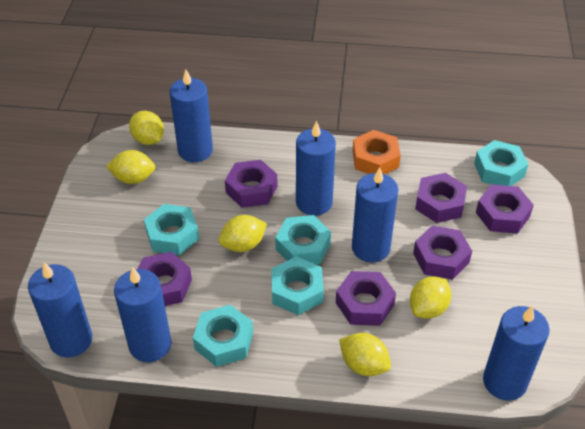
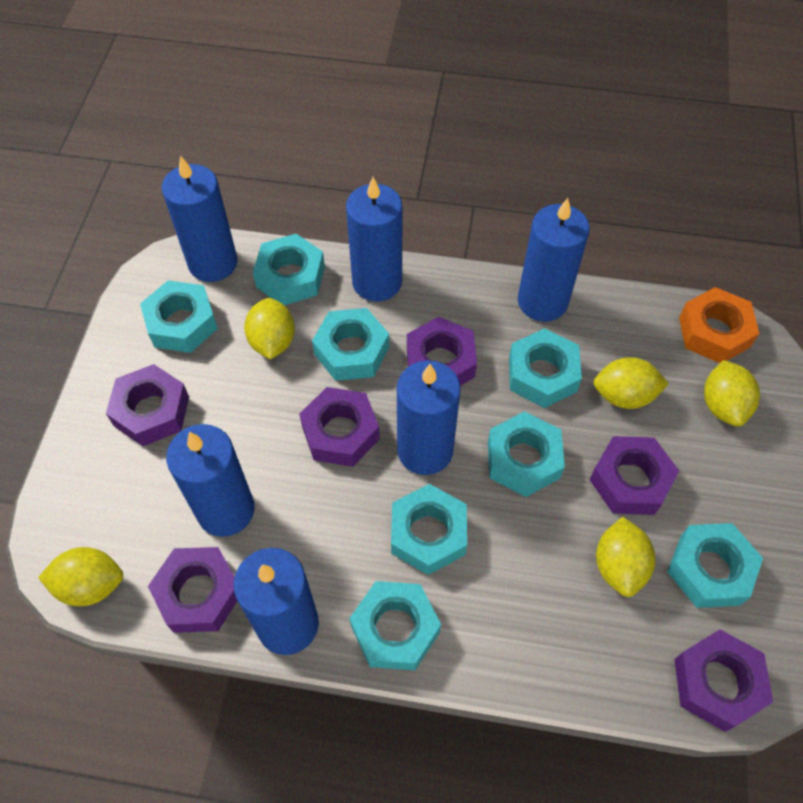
turquoise nut: [144,204,199,255] [193,305,253,367] [271,257,324,315] [275,215,331,264] [474,140,528,186] = 5 -> [140,280,218,353] [253,234,325,305] [312,308,389,381] [350,581,441,670] [391,484,467,575] [488,411,565,497] [509,328,582,408] [667,523,763,608] = 8

